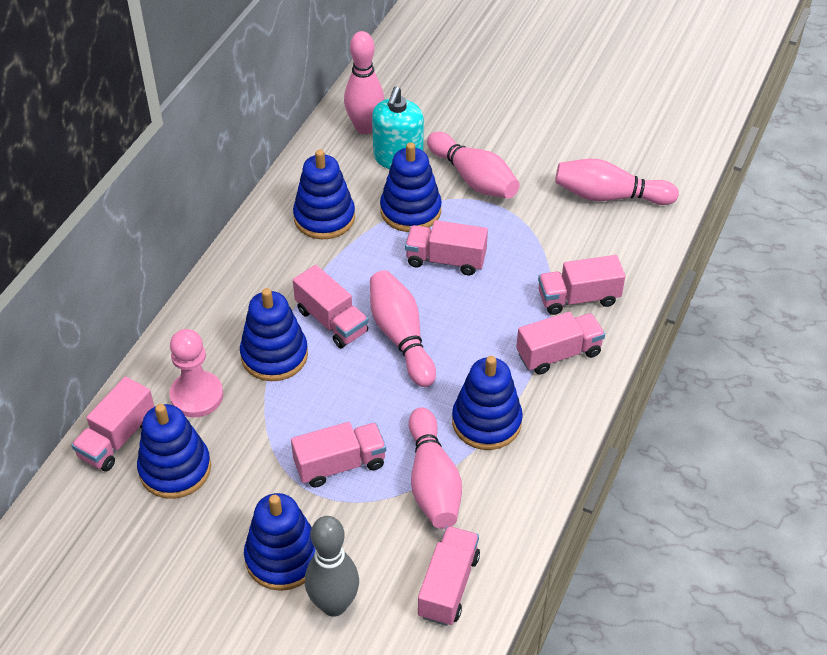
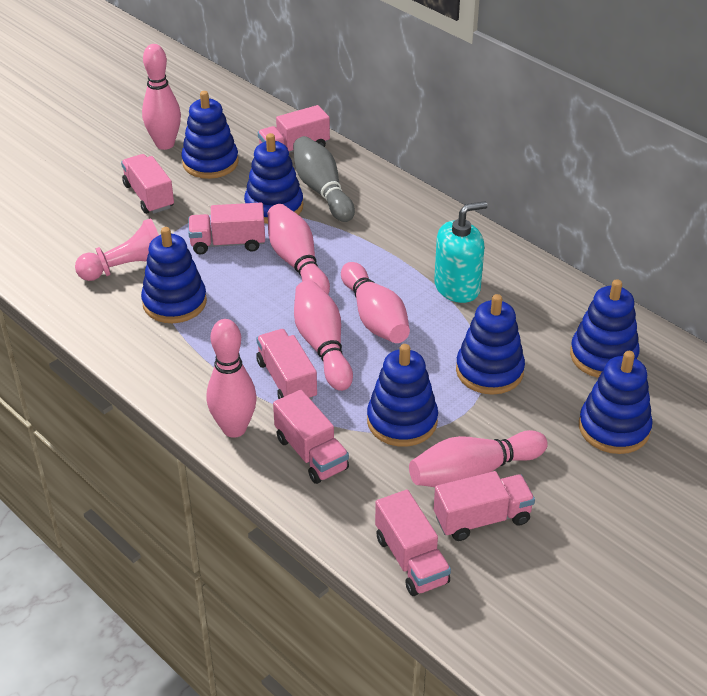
blue stacking toy: [137,404,211,499] [240,288,308,381] [244,493,316,591] [293,149,355,239] [380,142,442,232] [452,356,523,450] = 6 -> [141,227,207,323] [181,91,239,179] [244,133,303,224] [367,344,438,447] [456,294,525,395] [570,279,640,378] [579,351,652,454] = 7
pink bowling pin: [344,31,384,134] [370,270,436,387] [409,407,462,529] [427,132,520,199] [555,159,679,205] = 5 -> [142,44,181,150] [207,319,257,438] [268,204,330,294] [294,280,353,391] [341,262,410,343] [409,430,548,487] = 6

